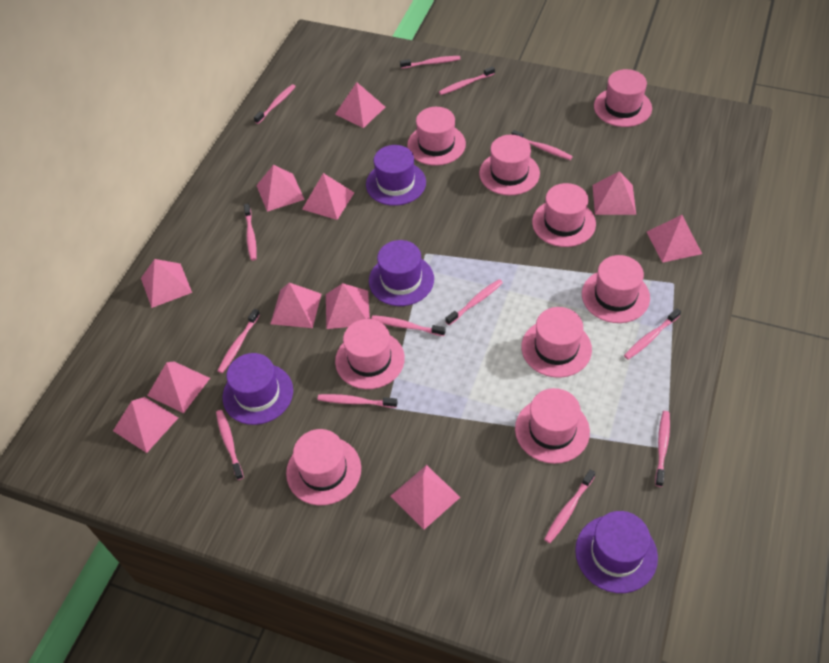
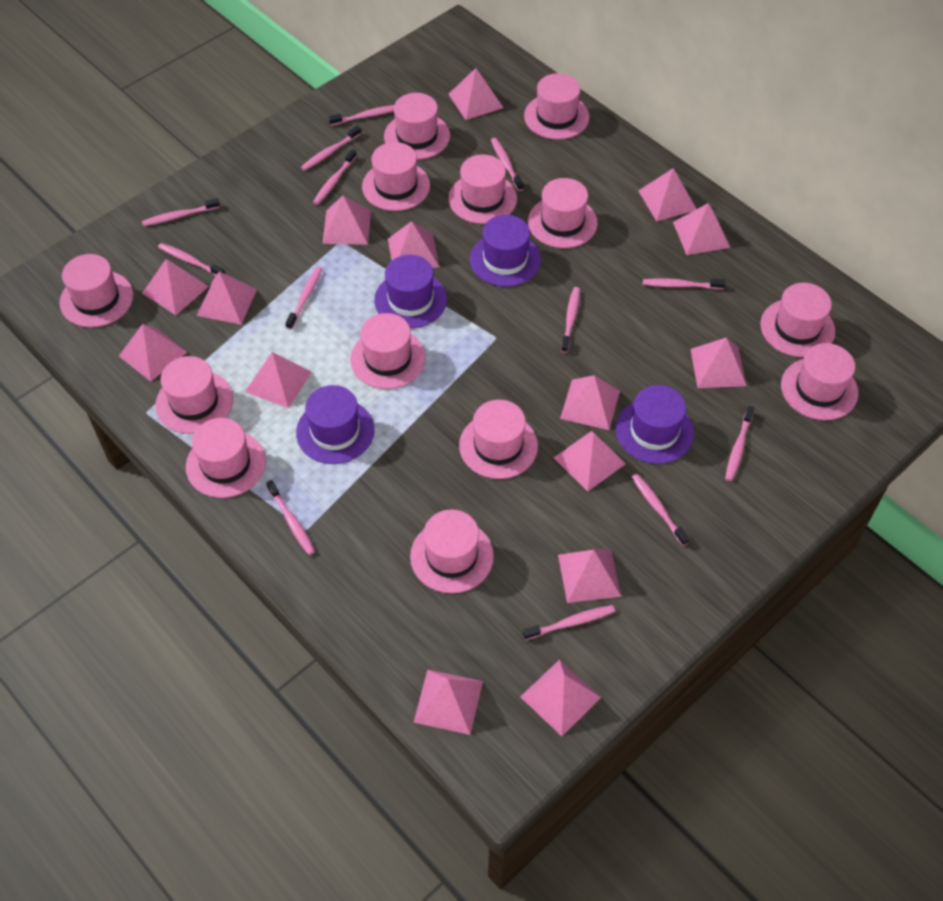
pink hat: [286,429,361,505] [335,319,405,389] [407,107,466,166] [479,135,540,196] [515,388,590,464] [521,307,592,378] [532,183,596,247] [582,255,650,323] [594,69,652,127] = 9 -> [60,254,134,328] [155,356,233,434] [186,418,266,498] [350,313,426,389] [362,142,430,211] [384,93,450,160] [410,509,494,594] [448,154,517,224] [459,400,538,479] [524,73,589,140] [528,178,598,248] [760,283,835,357] [781,343,858,420] = 13
pink pyramid: [113,397,178,453] [141,259,192,308] [147,362,210,413] [256,165,305,212] [271,283,321,328] [302,173,354,220] [326,283,370,329] [335,82,385,128] [391,465,460,530] [593,171,636,215] [647,215,702,263] = 11 -> [119,324,187,382] [142,259,209,315] [196,271,257,325] [245,352,312,408] [322,195,371,245] [388,221,439,268] [414,669,483,735] [449,68,504,120] [520,660,601,736] [554,431,625,492] [558,549,621,603] [560,375,620,430] [638,168,696,221] [673,203,730,255] [690,337,747,388] = 15

